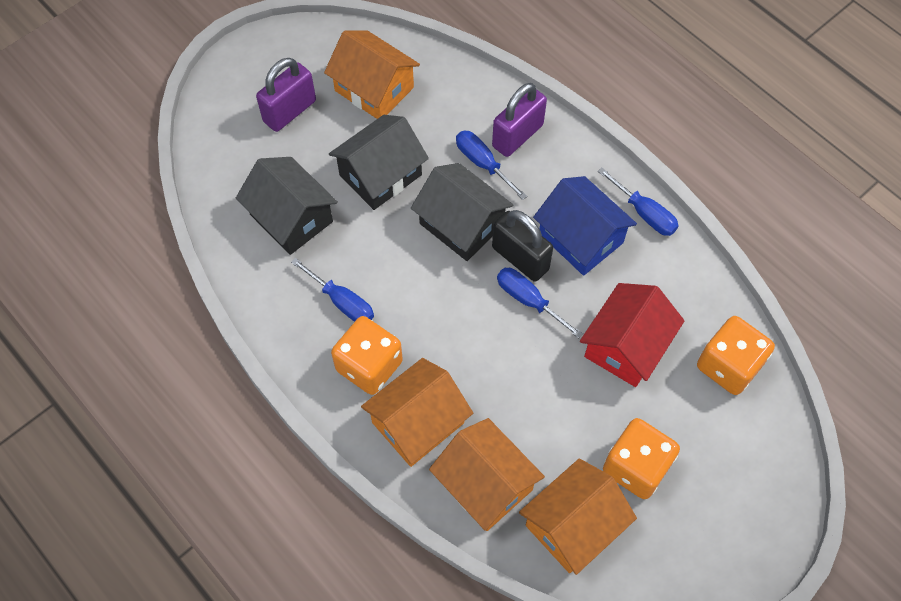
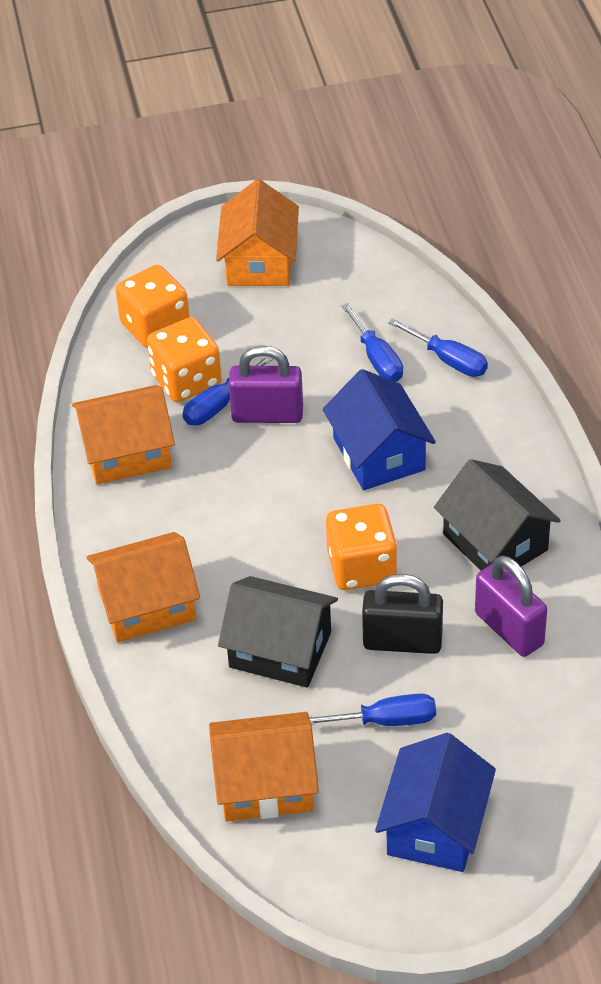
black house: [236,157,338,255] [329,115,429,210] [411,163,513,261] = 3 -> [218,576,338,688] [434,459,561,571] = 2
blue house: [533,176,637,276] = 1 -> [323,369,436,490] [375,733,496,872] = 2
red house: [580,283,685,387] = 1 -> none = 0

